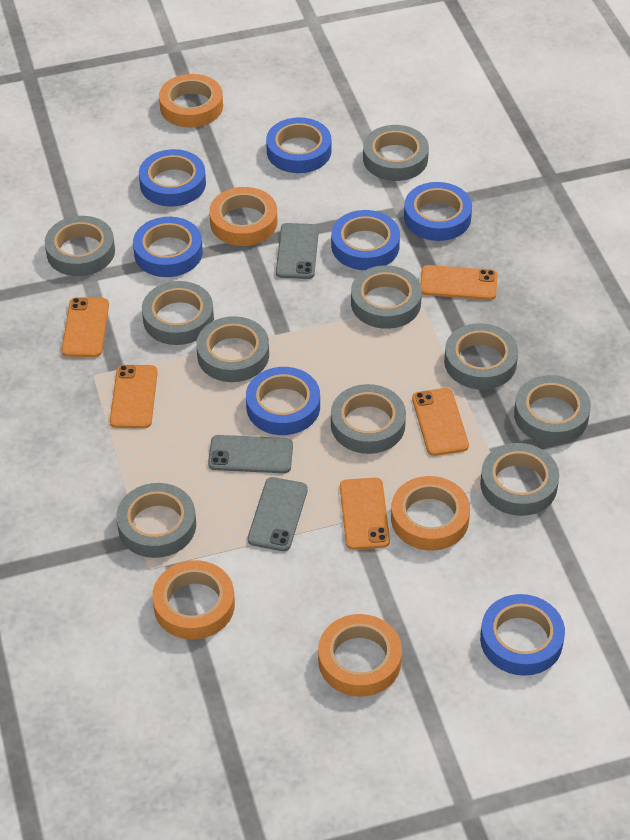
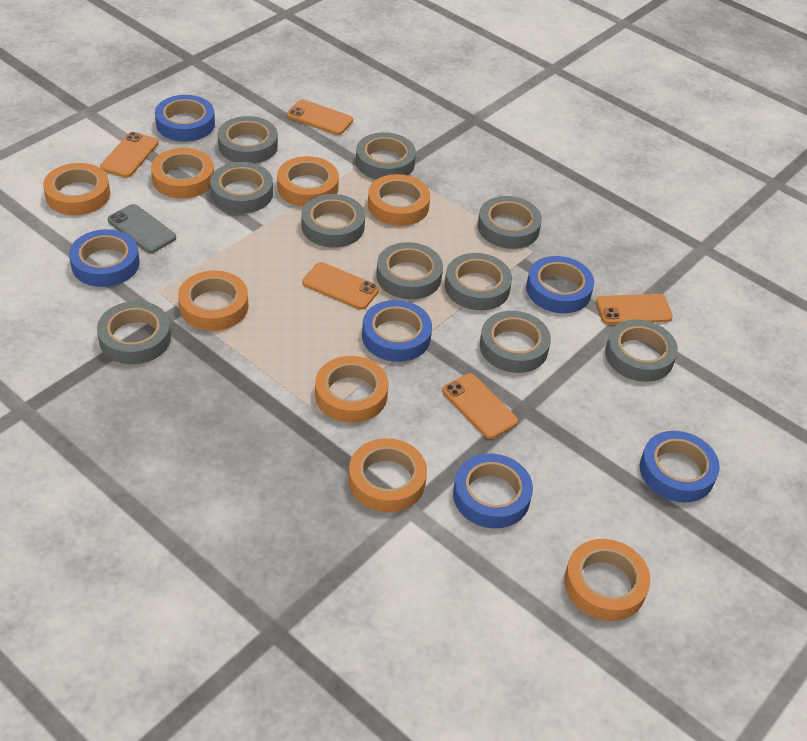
blue tape: [133,217,203,277] [139,149,206,207] [246,367,320,435] [266,117,331,173] [331,210,400,270] [404,182,472,241] [480,594,565,676] = 7 -> [69,229,140,287] [155,95,215,142] [362,300,432,362] [453,454,533,528] [526,256,594,313] [640,431,720,502] = 6
grey phone: [208,435,293,473] [248,477,308,551] [276,223,319,279] = 3 -> [108,204,176,253] = 1
orange tape: [152,560,235,640] [159,74,223,128] [209,187,277,246] [318,614,402,697] [391,476,470,551] = 5 -> [43,163,110,215] [151,148,214,199] [178,270,249,331] [277,156,339,207] [315,356,388,423] [349,438,427,512] [368,174,430,226] [564,539,650,621] = 8

